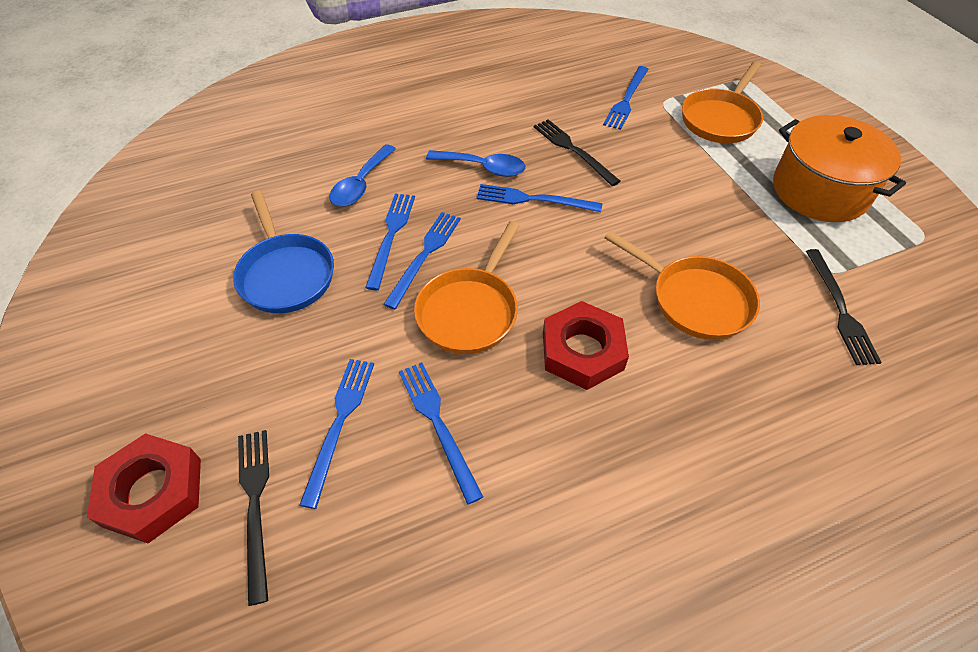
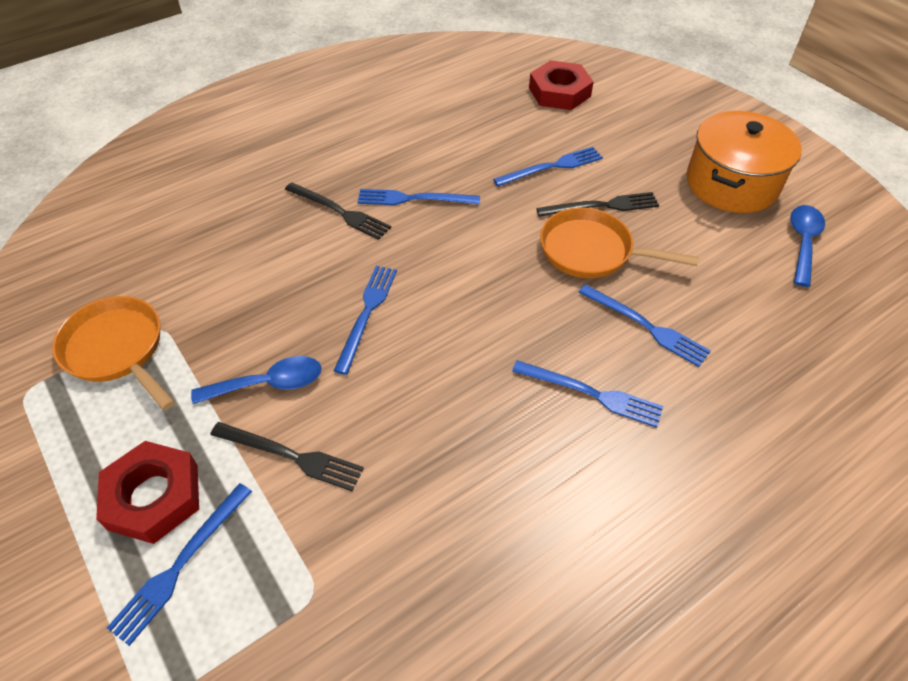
blue pan: [233,191,334,313] = 1 -> none = 0
orange pan: [414,221,520,354] [604,231,760,340] [682,62,763,143] = 3 -> [52,296,175,410] [540,207,699,278] = 2

